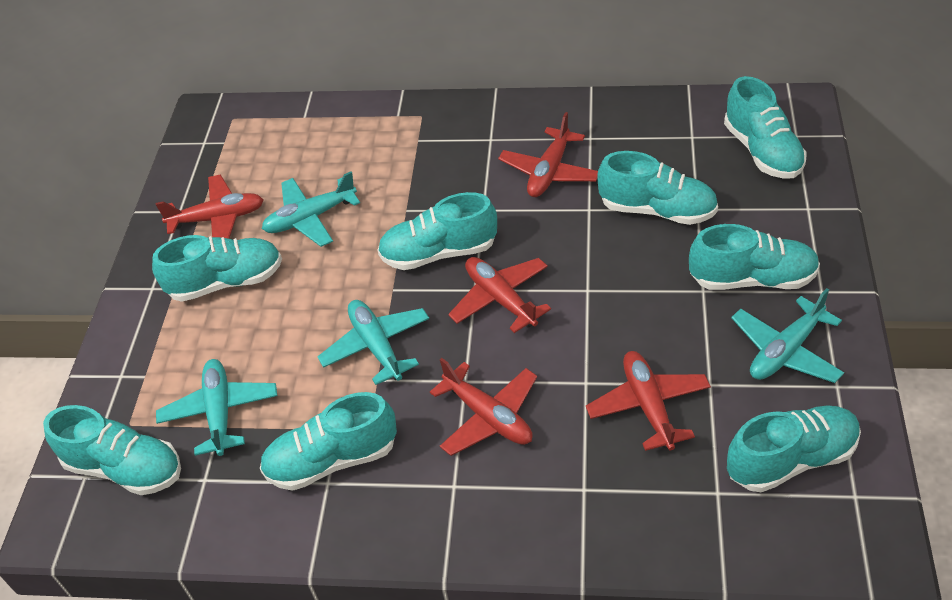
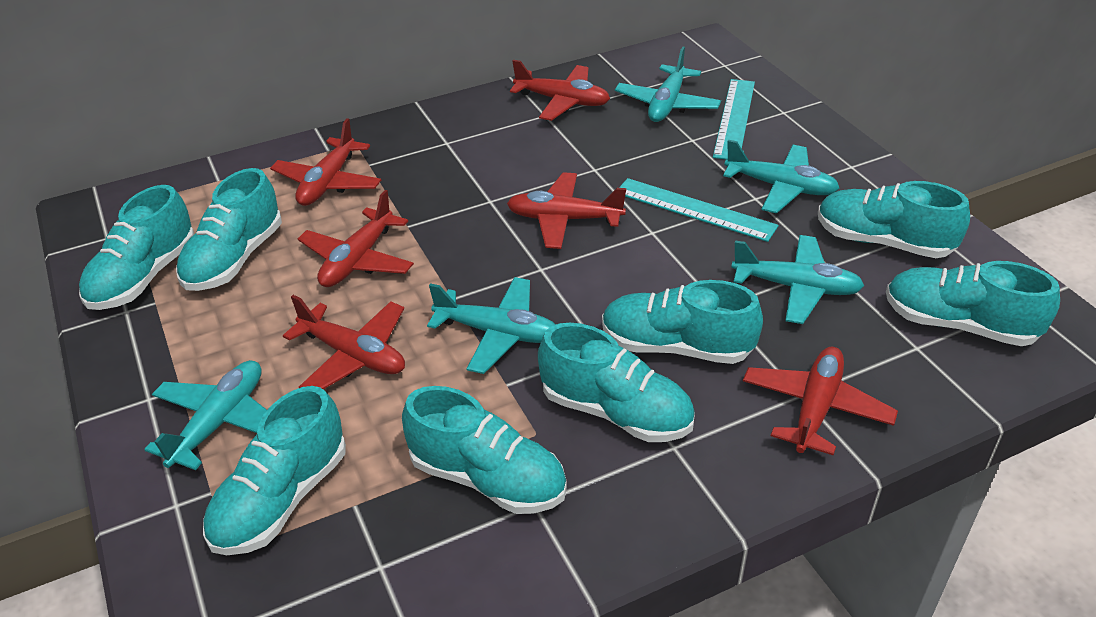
red plane: [156,175,263,238] [430,358,537,456] [448,257,551,333] [498,112,598,197] [586,351,711,451] = 5 -> [270,118,381,206] [283,295,405,389] [298,190,414,287] [507,172,626,249] [510,60,610,121] [743,347,898,455] = 6
turquoise plane: [156,359,277,456] [262,171,360,247] [317,300,429,385] [731,288,844,383] = 4 -> [144,360,267,470] [427,277,556,374] [615,46,721,122] [723,140,840,214] [731,235,864,324] = 5
turquoise ruler: none = 0 -> [619,178,778,242] [713,79,755,160] = 2

